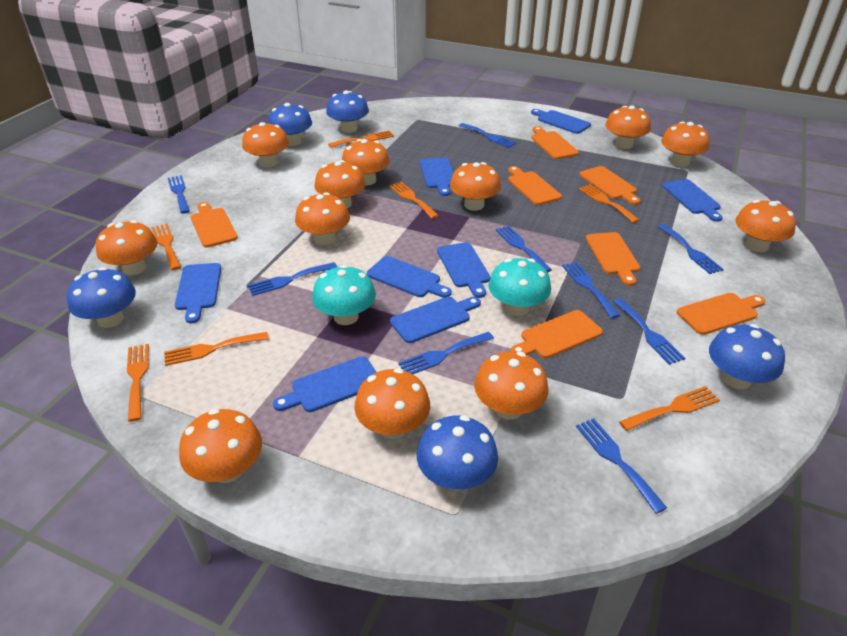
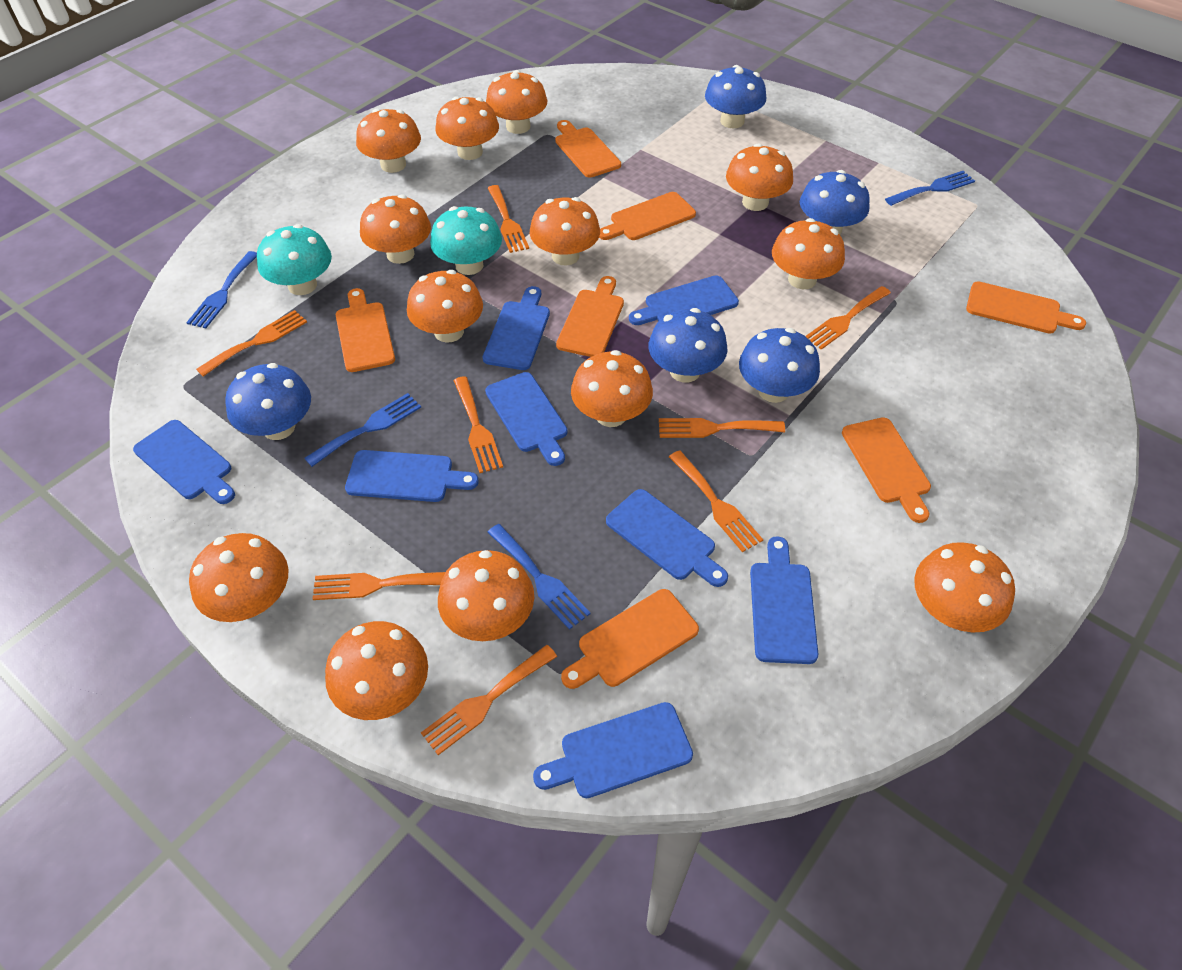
blue fork: [168,175,190,214] [248,262,337,296] [398,332,494,374] [459,123,517,148] [495,226,552,272] [562,262,621,319] [576,418,667,514] [613,298,685,365] [658,224,724,274] = 9 -> [186,251,257,329] [304,393,421,467] [487,524,591,630] [885,171,975,206] = 4
orange fork: [127,344,149,422] [151,224,181,270] [164,332,269,366] [328,131,394,148] [389,182,439,219] [579,184,639,223] [619,386,720,431] = 7 -> [196,310,307,376] [313,572,446,600] [421,645,557,755] [453,376,503,473] [488,185,529,253] [659,418,785,438] [669,450,763,552] [805,286,891,350] = 8
orange mushroom: [96,220,158,275] [179,409,262,483] [242,122,289,167] [295,192,350,245] [315,160,365,208] [342,139,390,186] [354,368,430,439] [450,162,501,211] [474,352,548,420] [605,105,651,149] [661,121,710,167] [735,200,796,252] = 12 -> [189,533,289,622] [325,621,428,720] [356,109,421,173] [360,194,431,264] [407,270,483,343] [435,96,499,160] [438,550,534,641] [486,70,547,134] [530,197,600,266] [571,350,653,427] [726,143,793,211] [772,218,845,289] [914,542,1015,632] = 13

